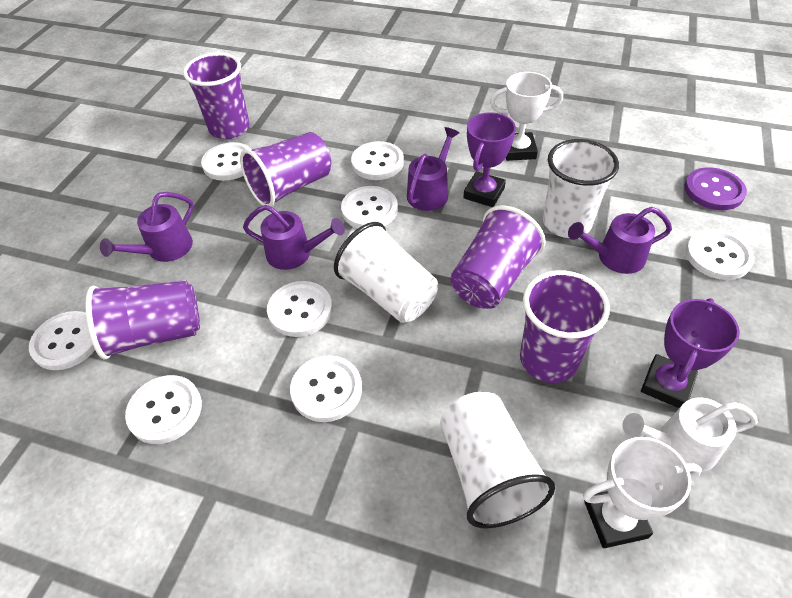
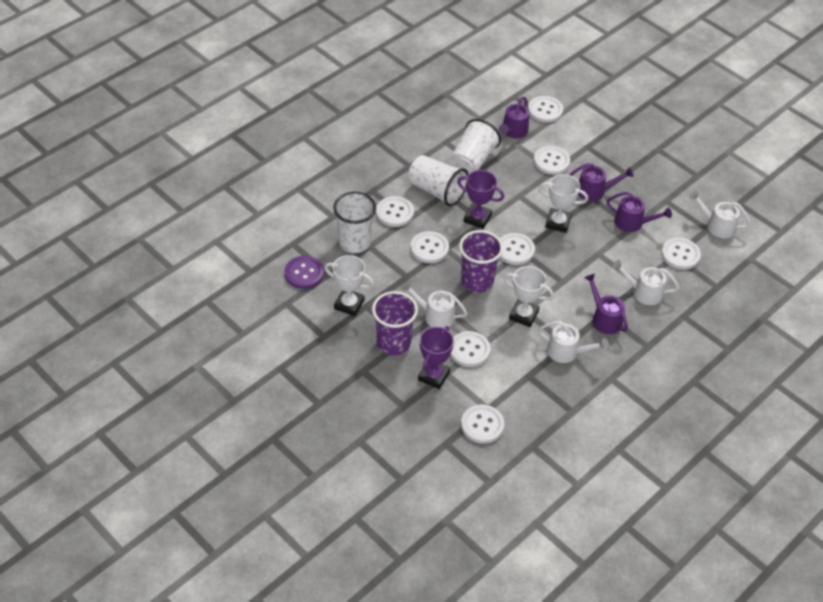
purple cup: [85,280,200,360] [183,53,249,139] [240,132,331,207] [450,205,546,309] [520,270,610,383] = 5 -> [372,291,418,356] [459,230,503,293] = 2
white trophy: [490,72,563,161] [583,437,702,548] = 2 -> [324,255,374,316] [503,266,554,327] [539,174,588,233] = 3
white watering can: [623,398,757,472] = 1 -> [401,281,468,328] [538,321,609,363] [612,260,680,305] [689,190,751,238] = 4

